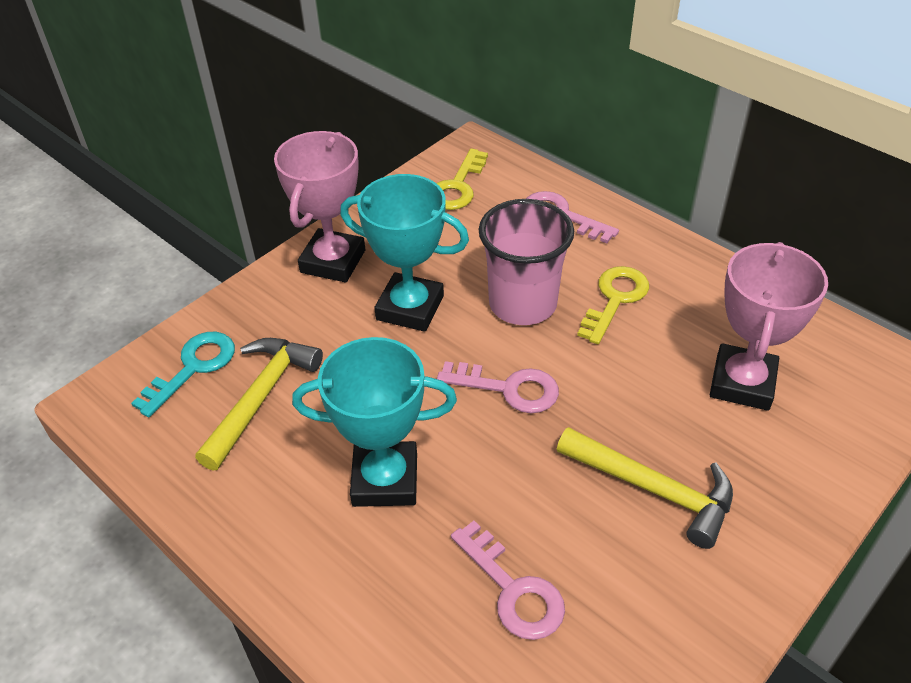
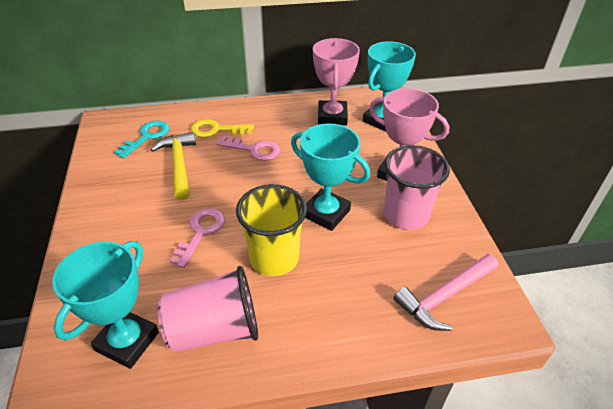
pink cup: [479,199,574,325] = 1 -> [158,266,258,352] [384,145,450,230] = 2
pink hammer: none = 0 -> [394,254,498,331] = 1
pink key: [437,361,559,413] [451,521,565,640] [526,191,619,243] = 3 -> [170,208,225,268] [216,136,280,161] = 2
turquoise trophy: [292,337,457,507] [340,174,469,332] = 2 -> [52,241,159,369] [291,123,370,231] [363,41,416,132] = 3
yellow cup: none = 0 -> [236,184,307,276] = 1
yellow hammer: [195,338,323,471] [557,427,733,549] = 2 -> [151,132,196,200] = 1
yellow key: [436,148,488,210] [577,266,649,344] = 2 -> [191,119,254,137] = 1

